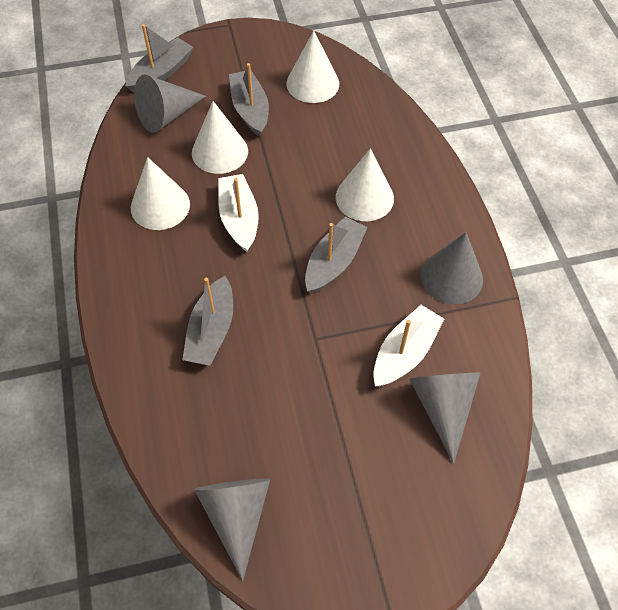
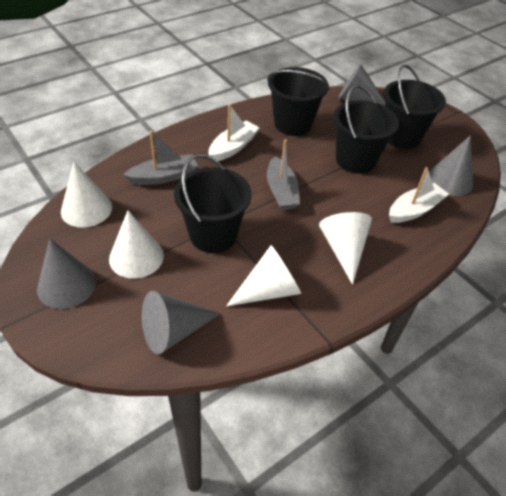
black bucket: none = 0 -> [174,154,252,253] [267,67,329,136] [333,85,399,174] [384,64,446,149] = 4
grey boat: [125,24,193,92] [182,276,233,366] [229,63,269,137] [305,217,368,293] = 4 -> [123,131,198,185] [267,139,300,210] = 2

